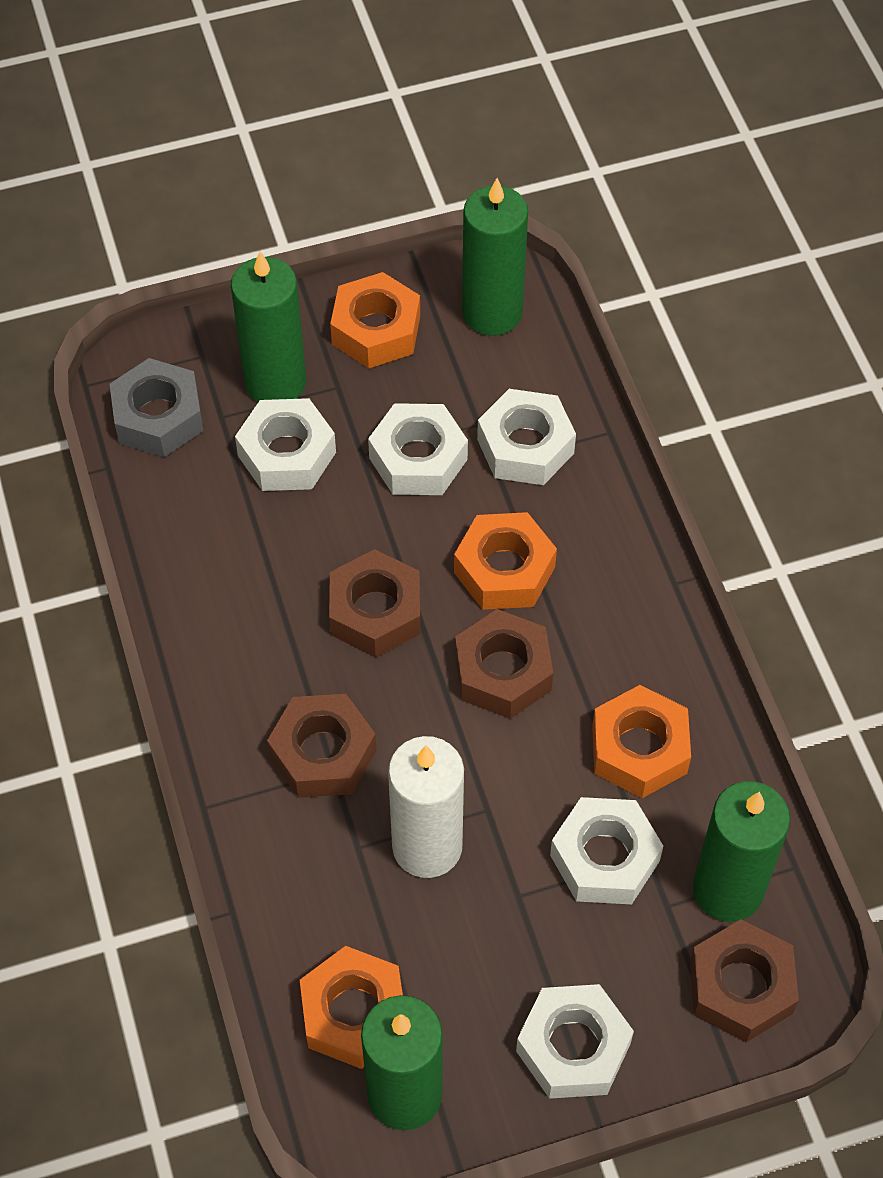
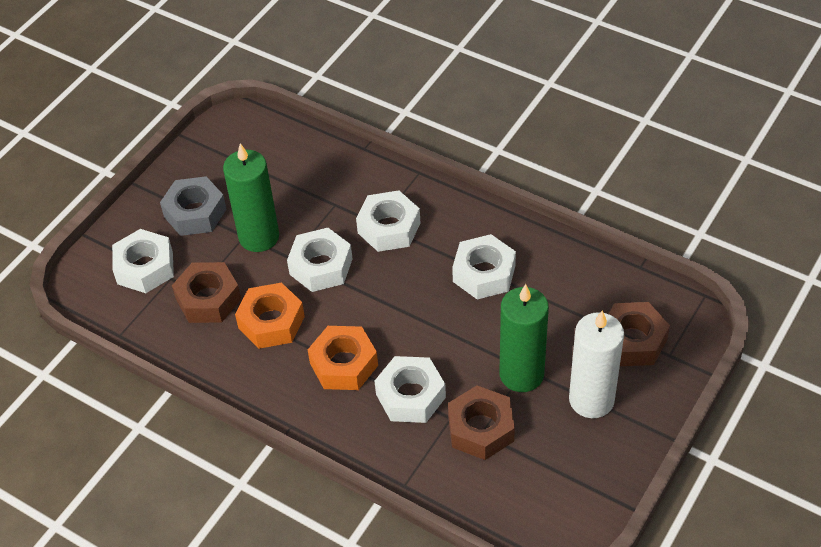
brown nut: [267,694,376,798] [329,549,420,657] [455,609,553,719] [690,919,799,1042] = 4 -> [172,262,241,323] [448,385,515,460] [609,302,670,366] = 3
green candle: [231,251,306,402] [361,995,443,1131] [462,178,528,336] [693,781,790,922] = 4 -> [223,143,279,252] [500,284,549,392] = 2
orange nut: [300,946,403,1069] [330,272,420,368] [454,512,557,610] [592,685,691,798] = 4 -> [235,283,305,349] [308,326,378,390] = 2

